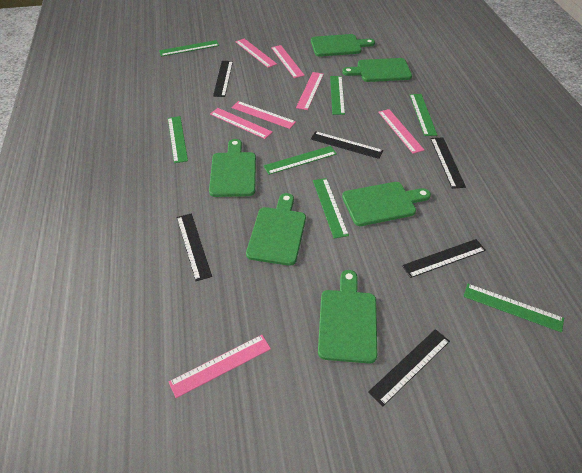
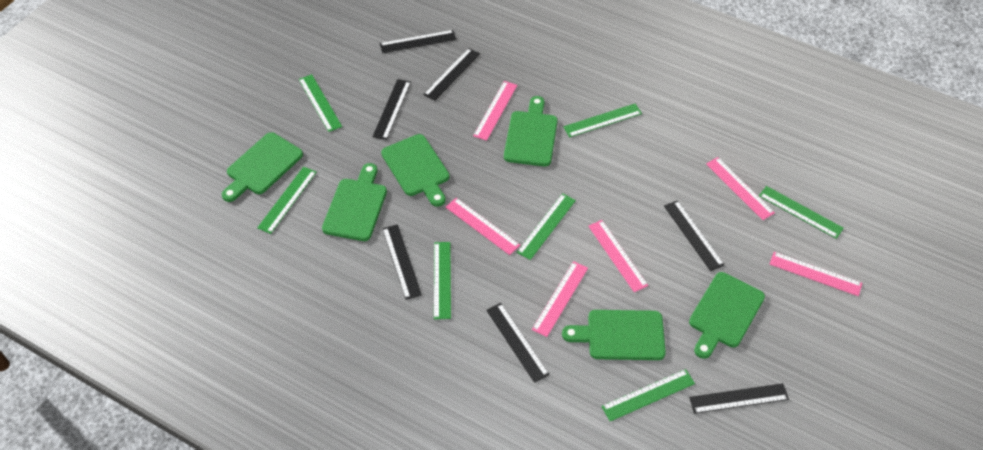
black ruler: [177,213,212,281] [213,61,233,97] [311,131,383,159] [368,329,450,406] [402,239,486,278] [430,137,466,189] = 6 -> [372,79,411,140] [380,30,456,53] [382,224,422,300] [423,48,480,101] [486,303,550,383] [664,200,724,271] [689,383,789,414] = 7
pink ruler: [169,335,271,398] [210,108,273,139] [232,101,296,129] [235,38,277,68] [271,45,305,78] [296,72,324,110] [378,109,424,154] = 7 -> [446,198,520,255] [473,81,517,141] [532,261,588,337] [588,220,648,292] [706,157,775,220] [770,252,862,296] = 6

